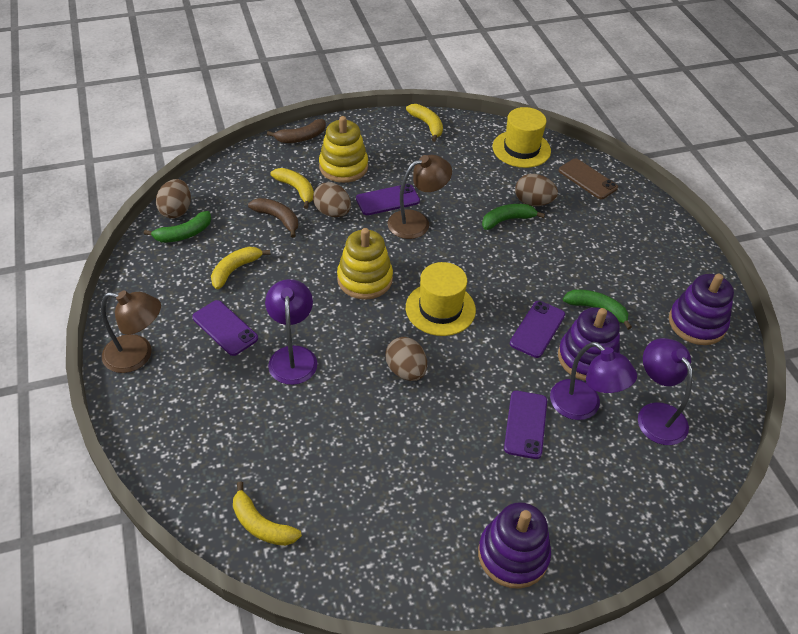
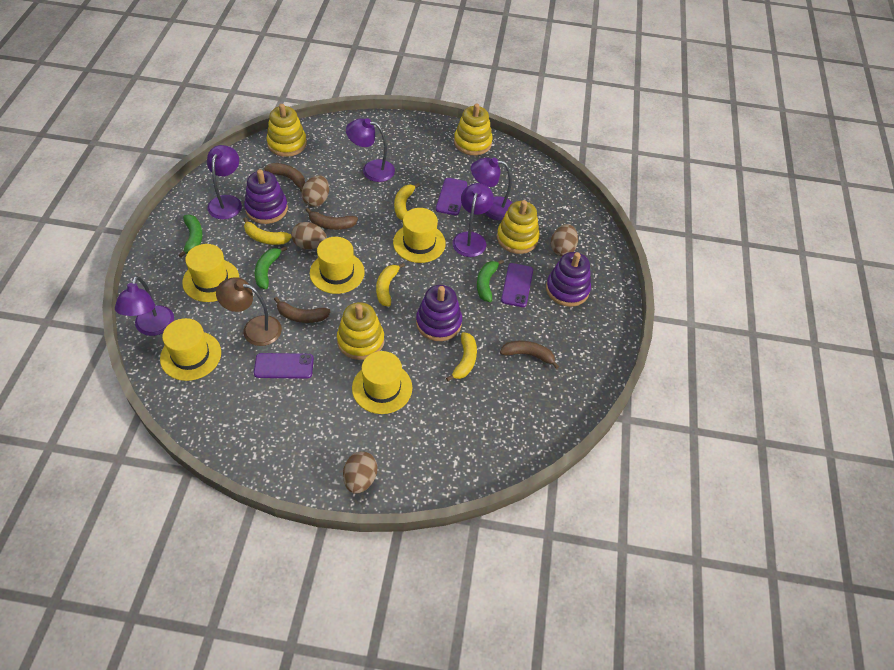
brown banana: [248,198,298,238] [267,119,326,143] = 2 -> [264,163,305,192] [274,297,331,323] [306,208,358,230] [500,341,559,369] = 4
brown lamp: [101,290,161,373] [388,155,452,239] = 2 -> [216,277,282,346] = 1
brown phone: [559,159,618,199] = 1 -> none = 0
purple lamp: [265,279,318,385] [550,342,637,420] [638,338,693,445] = 3 -> [115,276,174,336] [207,145,242,219] [346,118,395,182] [452,183,494,257] [471,158,512,220] = 5
purple phone: [192,300,258,356] [356,184,420,215] [504,391,547,459] [510,301,565,358] = 4 -> [254,353,314,379] [436,178,467,215] [501,263,533,307] = 3
yellow hat: [406,262,476,336] [493,107,551,168] = 2 -> [160,318,221,381] [182,244,239,302] [310,237,365,294] [352,351,412,414] [393,208,446,263] = 5
yellow stacking toy: [319,116,368,183] [337,228,393,300] = 2 -> [266,104,307,157] [337,302,384,360] [454,103,493,155] [497,200,540,254] = 4

